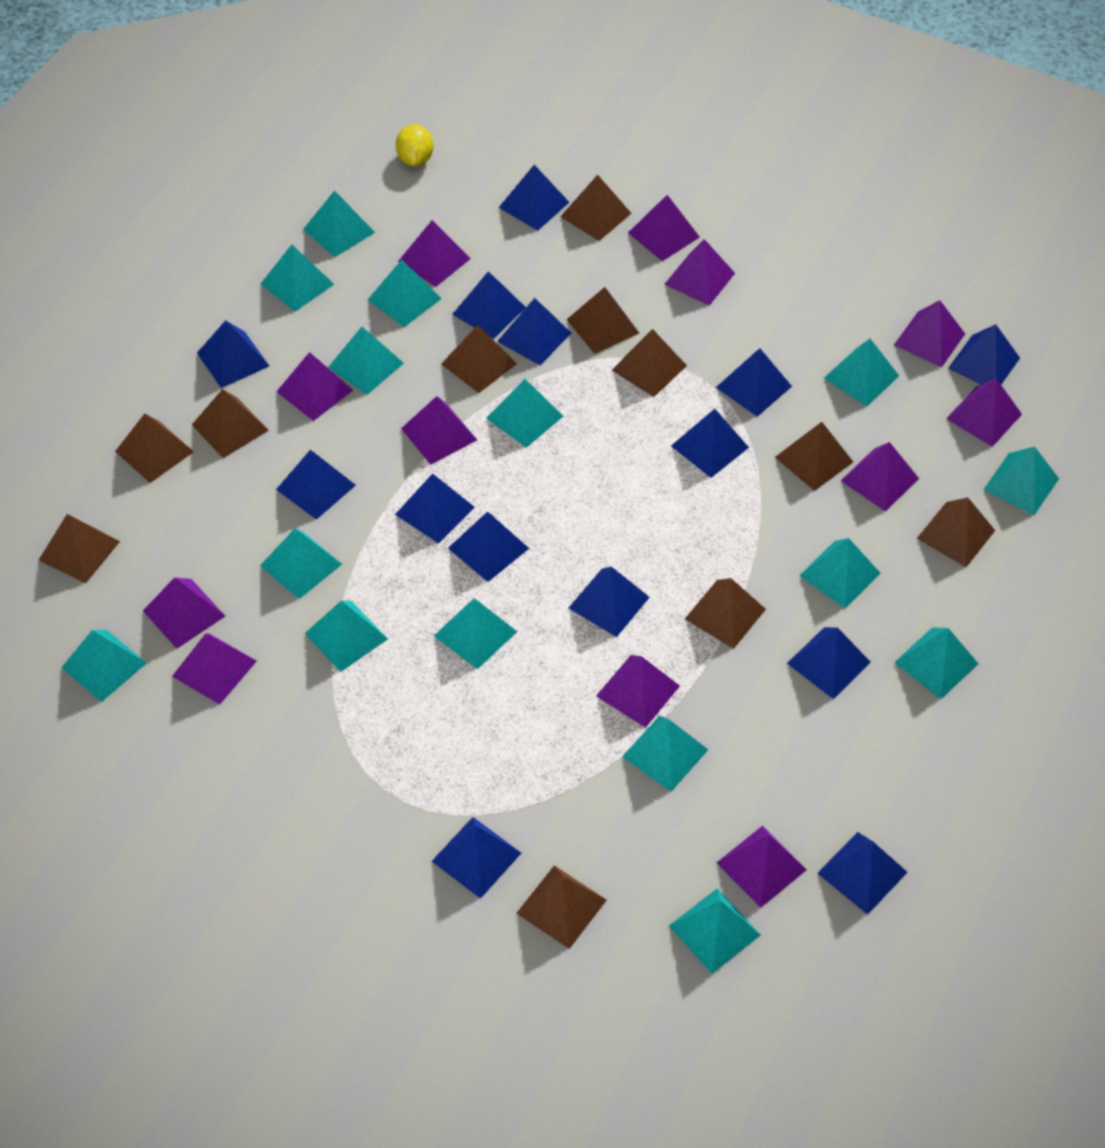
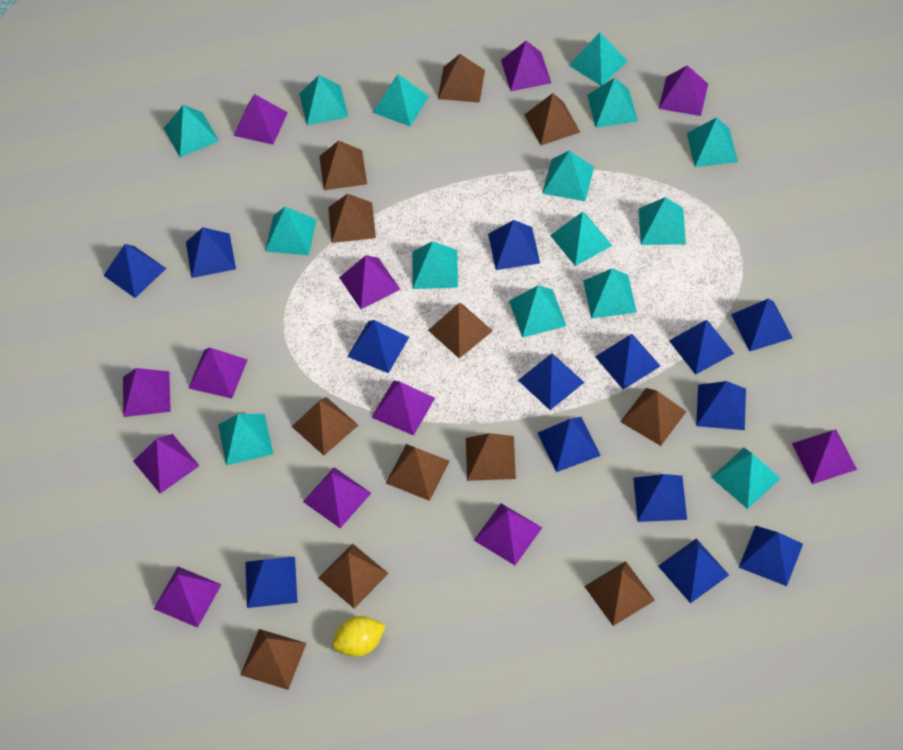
brown pyramid: [39,514,120,583] [115,413,194,483] [192,389,269,458] [441,325,517,393] [517,865,607,949] [560,175,631,241] [566,287,639,354] [612,329,687,397] [685,578,766,649] [775,422,853,491] [917,497,995,567] = 11 -> [240,629,307,690] [292,397,358,455] [318,543,389,608] [319,141,367,190] [328,194,376,243] [386,444,450,501] [428,303,492,358] [438,54,485,103] [466,433,516,481] [524,93,580,145] [584,561,655,626] [620,388,687,446] = 12

